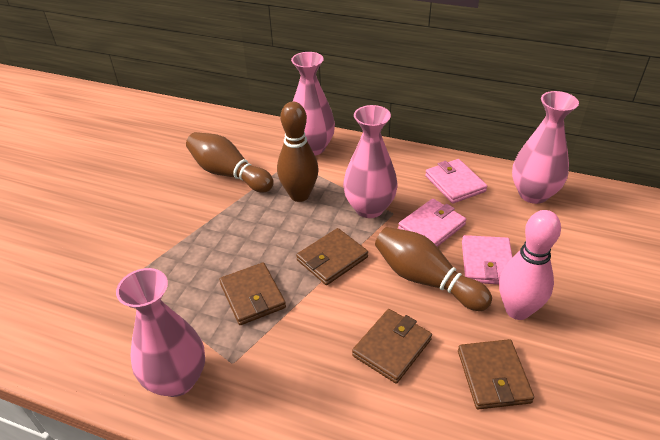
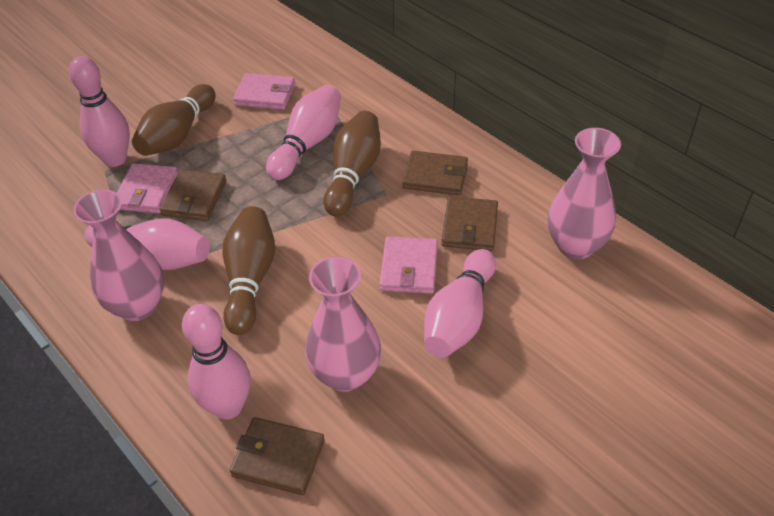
pink bowling pin: [499,210,561,320] = 1 -> [69,56,130,167] [85,218,210,270] [182,304,251,419] [266,85,341,180] [424,249,496,358] = 5
pink vase: [116,268,205,397] [291,52,335,156] [343,105,397,218] [512,91,579,204] = 4 -> [73,189,164,321] [305,256,381,392] [548,128,621,259] = 3

